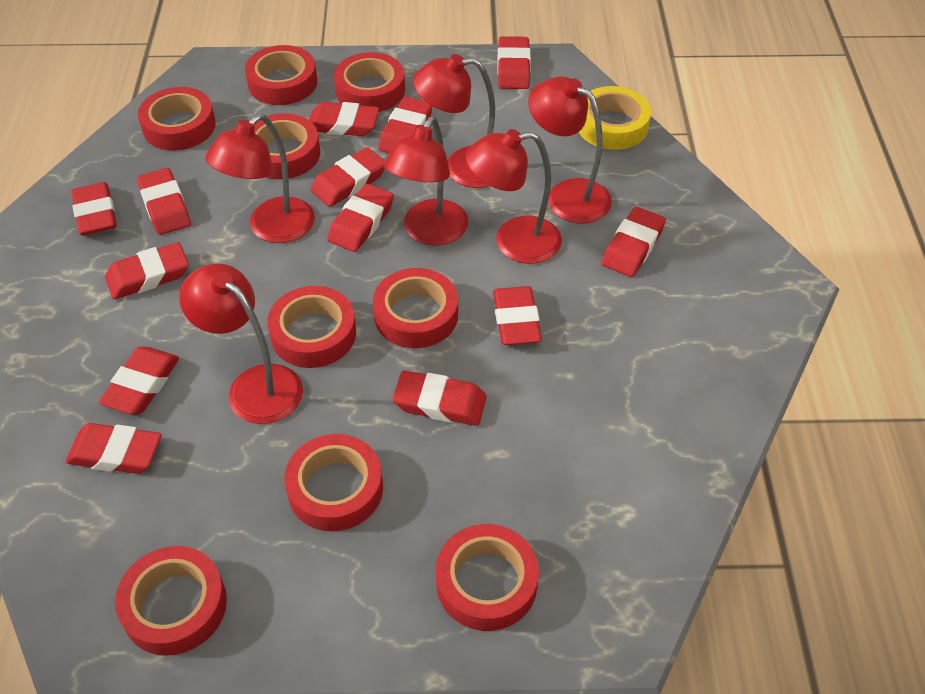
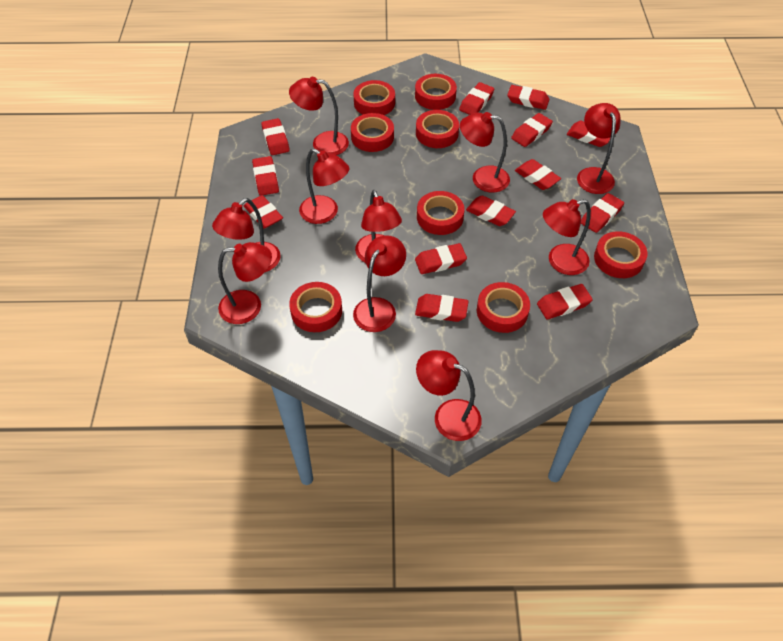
red lamp: [179,263,303,424] [205,114,315,243] [384,117,468,246] [413,54,495,188] [465,129,562,264] [528,76,612,223] = 6 -> [212,198,281,272] [218,242,272,324] [289,77,349,155] [299,148,349,224] [353,235,406,332] [355,190,402,263] [416,350,482,441] [460,112,510,193] [543,199,591,275] [577,103,621,194] = 10
red tape: [115,546,227,656] [138,87,216,151] [245,45,317,105] [254,113,320,179] [267,286,356,368] [285,434,383,531] [334,52,405,112] [373,268,458,348] [436,524,539,631] = 9 -> [289,282,342,332] [351,113,394,152] [353,80,395,115] [415,74,457,110] [416,110,459,148] [417,191,465,235] [477,282,530,333] [594,231,648,278] = 8
yellow tape: [579,86,651,150] = 1 -> none = 0

